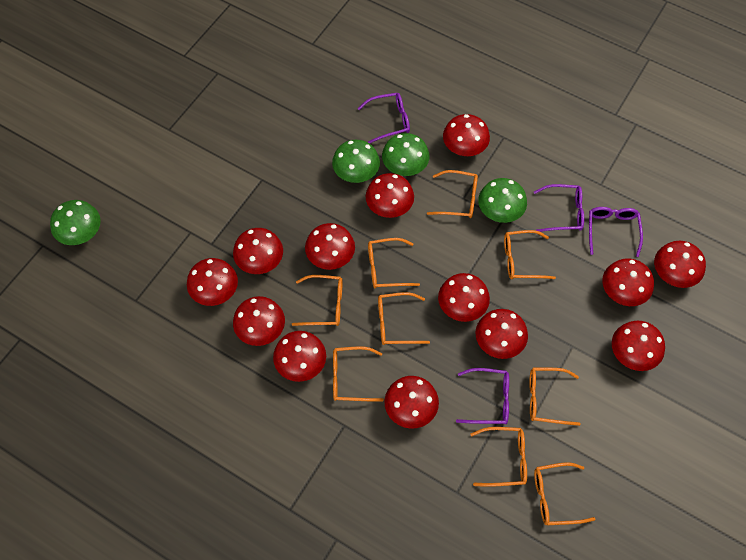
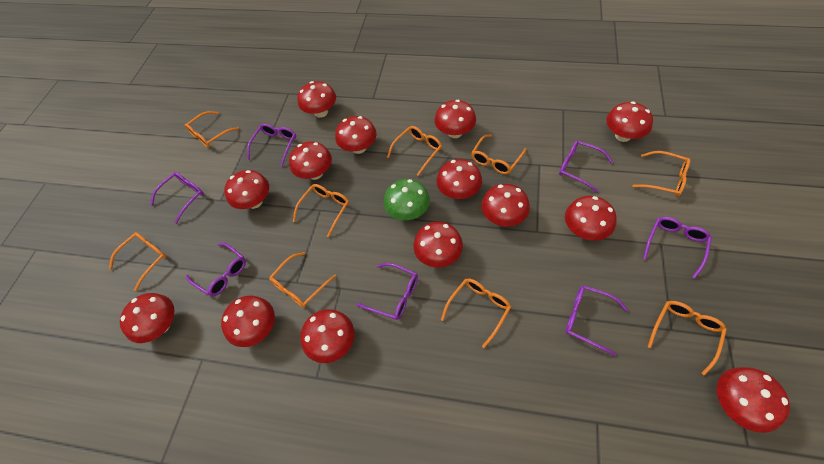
green mushroom: [50,200,101,245] [332,140,380,183] [382,133,429,176] [478,178,527,223] = 4 -> [384,179,430,220] = 1
purple glasses: [358,93,410,144] [456,368,509,424] [534,184,584,232] [589,207,643,257] = 4 -> [150,172,204,224] [186,243,246,296] [247,124,296,167] [356,263,418,320] [559,140,613,193] [565,285,628,356] [643,217,712,279] = 7
red mushroom: [187,258,238,306] [233,228,283,274] [233,296,285,346] [273,331,326,382] [305,223,355,270] [366,173,414,218] [384,376,439,429] [438,273,490,322] [443,114,490,156] [475,309,528,359] [602,258,654,306] [612,321,665,371] [654,241,706,288] = 13 -> [120,293,174,343] [221,296,275,347] [224,170,269,209] [289,141,332,180] [297,81,336,118] [300,309,354,363] [335,116,377,154] [413,222,463,268] [434,100,476,138] [436,159,482,199] [481,184,530,226] [565,196,617,241] [606,101,653,142] [717,367,790,433] = 14

